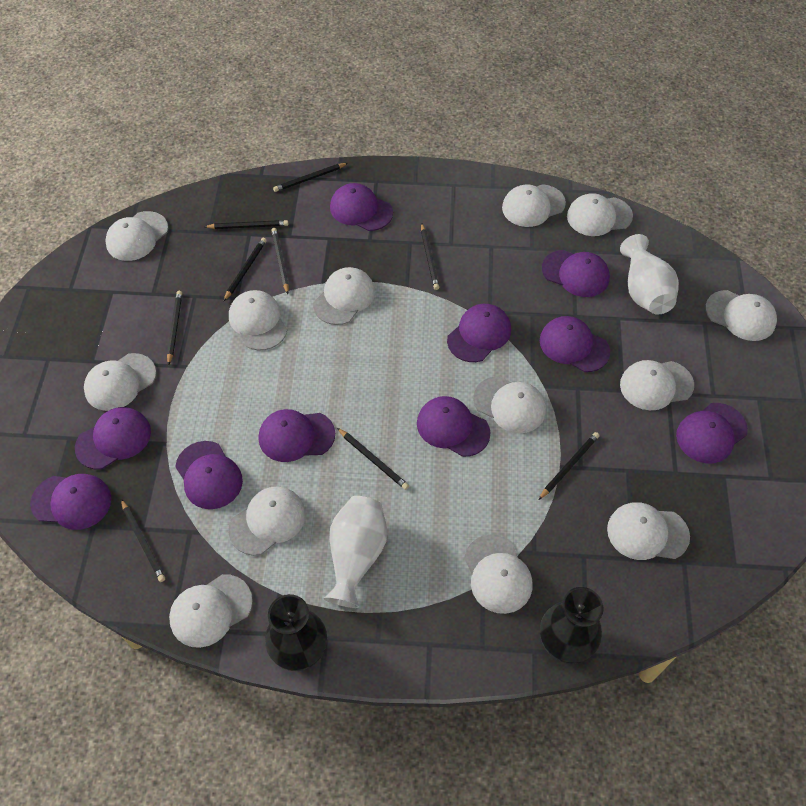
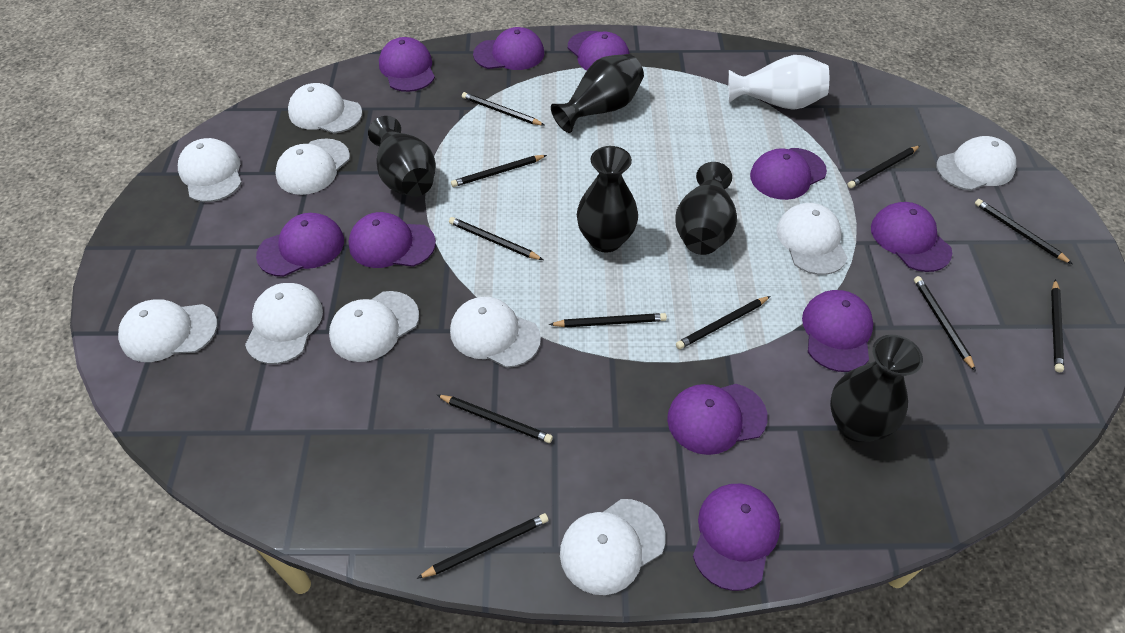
black pencil: [121,499,165,582] [167,291,182,366] [204,220,288,229] [223,238,267,302] [271,228,289,294] [273,163,348,192] [337,428,409,490] [421,224,439,290] [539,432,599,500] = 9 -> [417,513,549,579] [437,395,553,443] [449,217,543,260] [451,155,547,187] [462,92,545,126] [549,313,667,328] [676,296,770,349] [847,146,920,188] [914,276,976,372] [975,199,1073,264] [1051,279,1064,372] = 11
black vase: [265,594,327,671] [540,587,604,664] = 2 -> [368,116,436,197] [551,54,644,133] [577,146,638,253] [675,162,737,255] [830,335,923,442] = 5
white cap: [84,353,156,411] [105,211,168,261] [169,574,253,648] [228,487,306,556] [229,290,287,351] [313,267,375,325] [464,535,532,614] [473,376,546,433] [502,184,566,227] [567,193,633,236] [607,502,690,560] [620,360,694,410] [705,290,777,341] = 13 -> [118,299,218,362] [178,138,242,202] [245,283,323,364] [275,139,350,195] [288,83,362,133] [329,291,419,362] [450,297,541,368] [560,499,666,595] [776,203,847,275] [936,136,1016,191] = 10
white vase: [324,496,387,608] [620,234,679,315] = 2 -> [729,55,829,110] = 1

